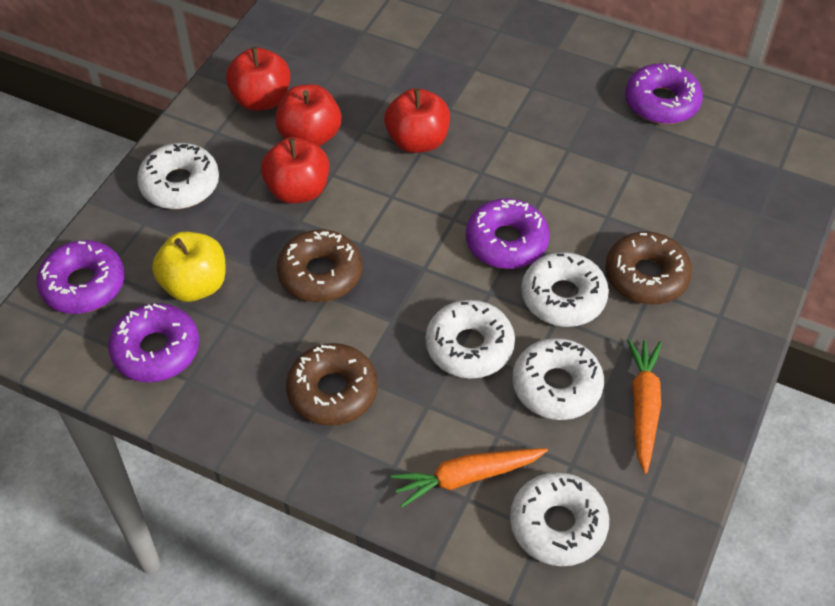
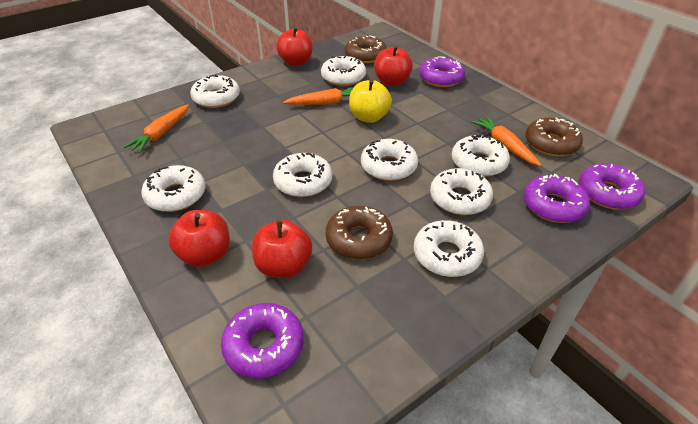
orange carrot: [391,448,548,508] [627,339,662,474] = 2 -> [123,104,189,153] [283,87,354,105] [471,116,541,166] = 3
white donut: [137,143,219,209] [426,300,515,379] [510,472,609,566] [512,338,604,420] [521,252,609,327] = 5 -> [141,165,206,212] [190,74,240,108] [273,153,332,197] [321,56,366,86] [361,139,418,181] [414,220,484,277] [430,168,493,215] [452,135,510,177] = 8

